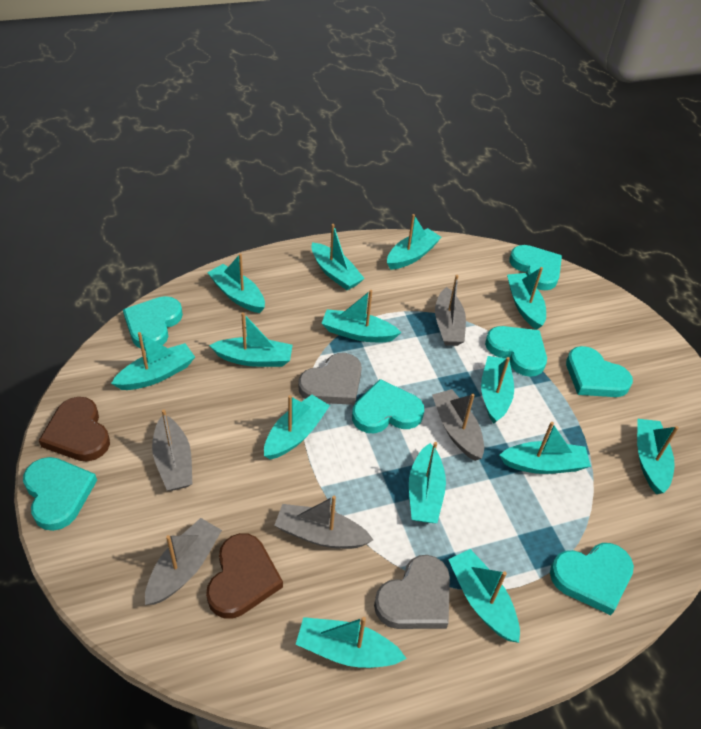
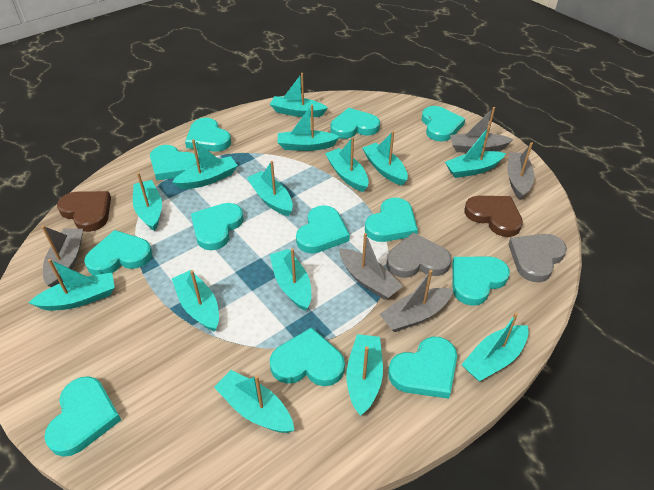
turquoise heart: [23,457,97,531] [123,296,183,349] [352,379,424,433] [485,326,547,377] [509,245,562,290] [550,543,634,615] [566,346,633,397] = 7 -> [44,376,121,457] [84,230,152,275] [150,145,200,181] [185,118,231,152] [191,203,244,250] [270,327,345,386] [296,205,350,253] [331,108,380,139] [365,198,418,242] [388,337,457,399] [422,106,465,141] [452,257,510,306] = 12

